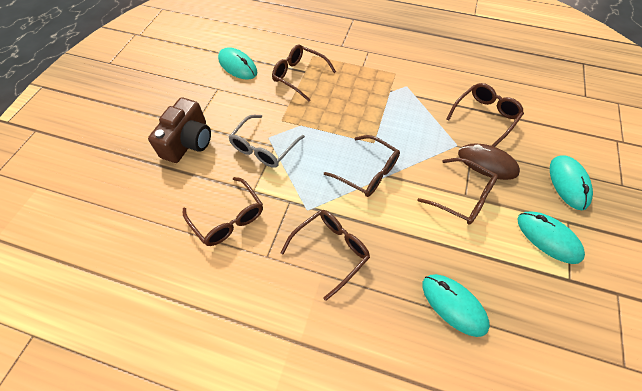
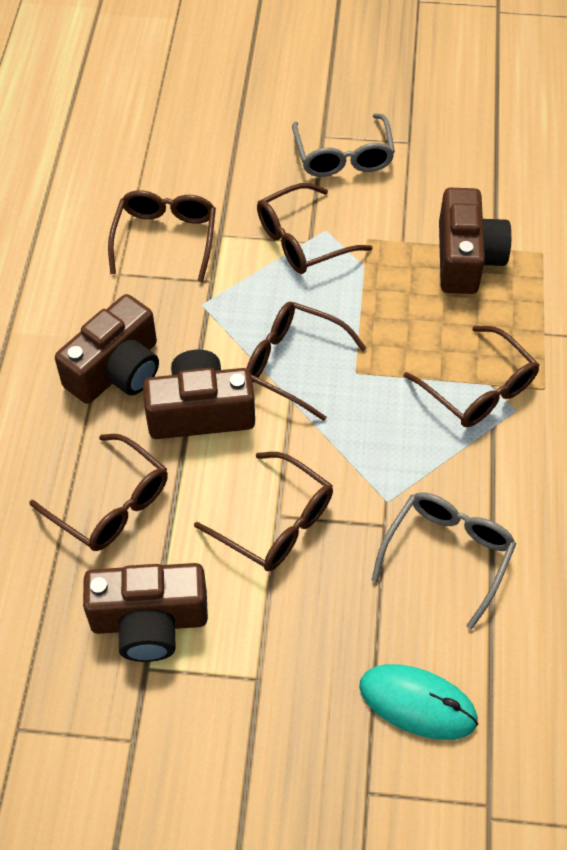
brown camera: [148,97,211,163] = 1 -> [55,294,159,404] [83,563,208,662] [143,350,255,439] [439,188,512,294] = 4
brown mouse: [458,143,520,180] = 1 -> none = 0
grey glasses: [229,115,305,168] = 1 -> [292,113,395,177] [372,492,516,629] = 2
turquoise mouse: [218,47,257,80] [422,274,490,337] [517,211,585,264] [550,155,593,210] = 4 -> [359,664,478,740] = 1

